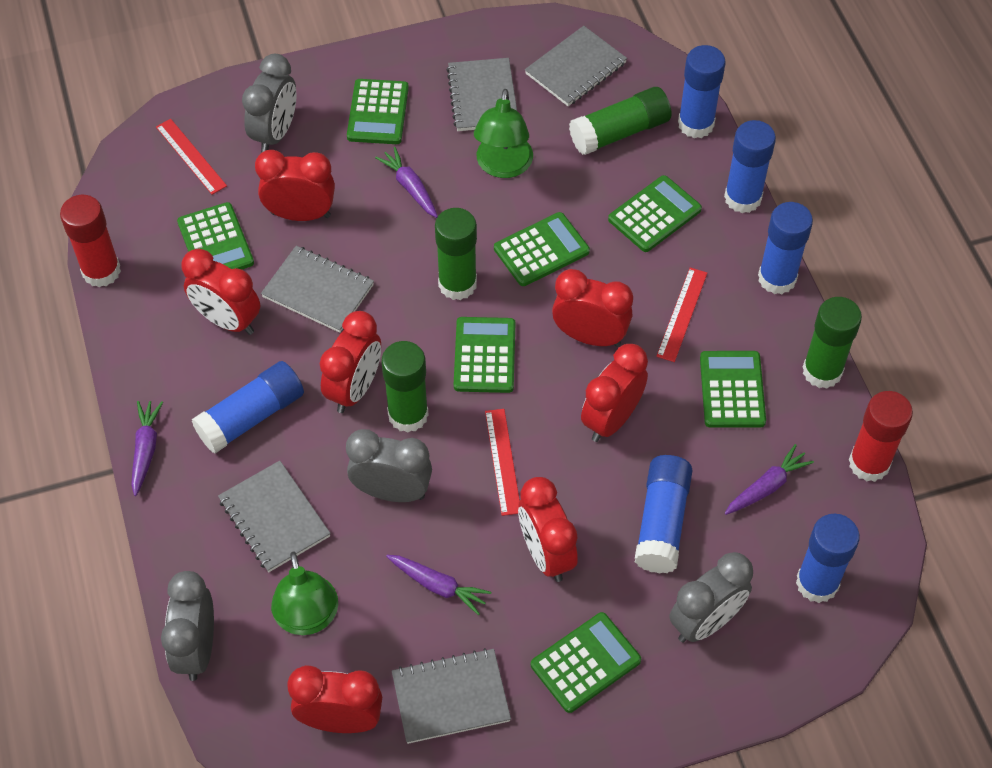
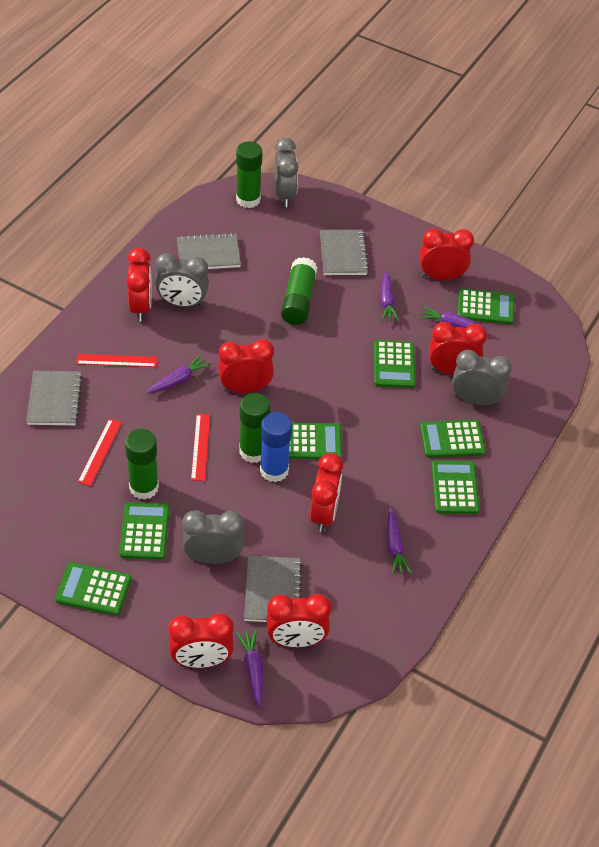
blue glue stick: [192,361,304,453] [635,455,693,574] [678,45,726,138] [724,120,776,213] [758,202,813,294] [796,514,860,603] = 6 -> [260,412,292,483] = 1
green lamp: [271,552,338,635] [474,89,533,178] = 2 -> none = 0
grey notebook: [218,461,331,572] [261,246,374,333] [392,648,511,744] [447,58,517,131] [525,26,627,106] = 5 -> [26,371,83,425] [177,233,241,269] [244,556,302,622] [320,230,369,275] = 4
purple carrot: [131,401,163,496] [375,147,438,218] [386,555,491,615] [725,444,814,515] = 4 -> [147,355,211,394] [236,629,263,707] [380,271,399,321] [387,508,412,575] [420,306,489,331] = 5
red glue stick: [60,195,121,287] [849,391,913,482] = 2 -> none = 0

